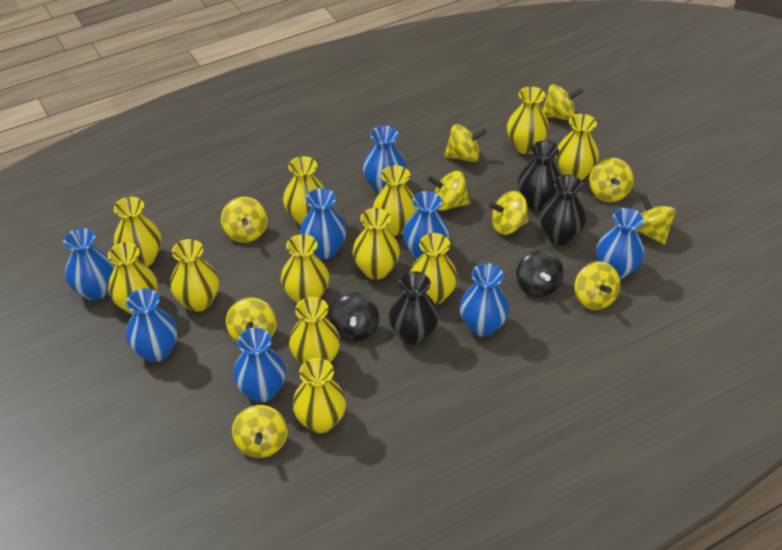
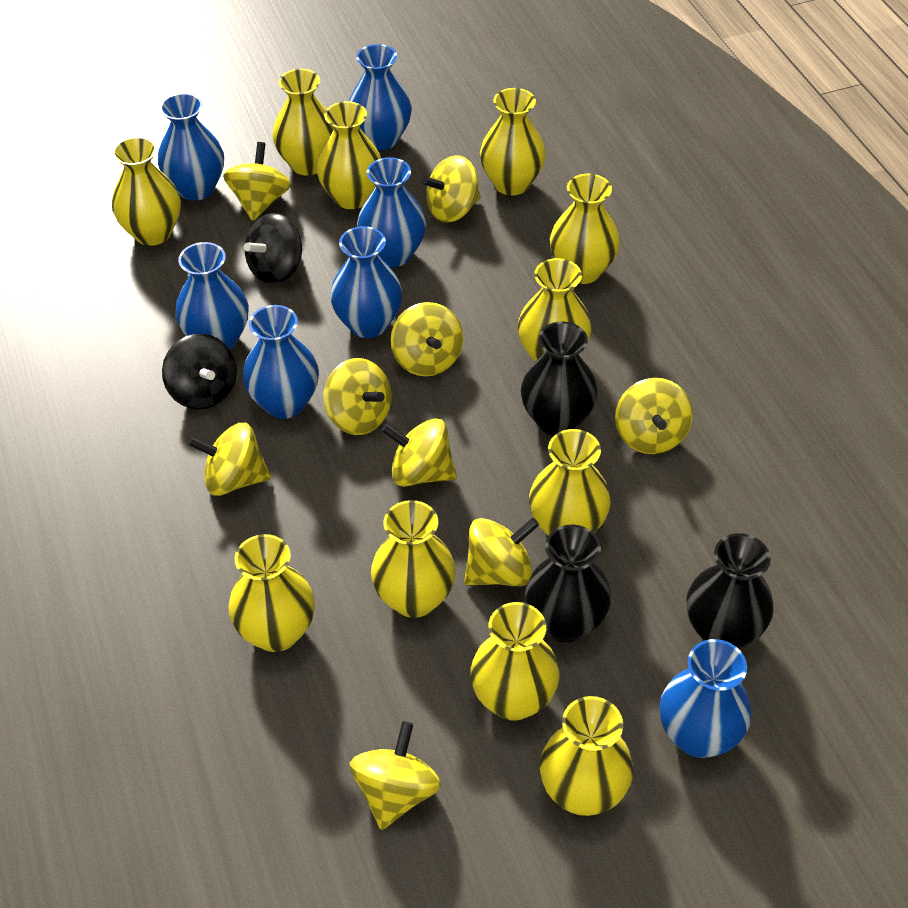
blue vase: [64,228,114,300] [126,288,177,362] [233,328,286,402] [300,188,346,259] [363,126,407,193] [403,191,449,259] [459,263,509,337] [596,208,644,279] = 8 -> [158,93,224,201] [175,242,249,350] [243,305,319,419] [330,226,403,338] [349,44,412,150] [357,157,426,267] [660,639,751,758] = 7
yellow spinning top: [221,197,267,243] [226,298,277,342] [232,405,287,458] [428,171,470,211] [444,124,487,162] [489,191,529,235] [542,84,583,121] [575,261,620,310] [589,158,634,202] [636,194,676,245] = 10 -> [188,423,271,496] [223,142,291,221] [324,358,391,435] [350,721,441,830] [381,418,457,487] [391,302,463,376] [422,155,481,223] [464,518,539,586] [615,378,693,454] = 9
yellow vase: [108,242,158,315] [114,197,161,267] [170,239,219,312] [281,234,329,304] [283,156,325,225] [289,297,340,364] [292,358,346,433] [352,208,400,280] [373,165,417,236] [410,233,458,305] [507,86,549,154] [555,114,599,181] = 12 -> [112,137,181,246] [228,534,315,652] [272,69,334,175] [316,101,381,209] [371,500,456,618] [470,602,560,721] [480,88,546,195] [518,258,592,362] [529,429,611,536] [540,696,633,816] [550,174,620,284] = 11

